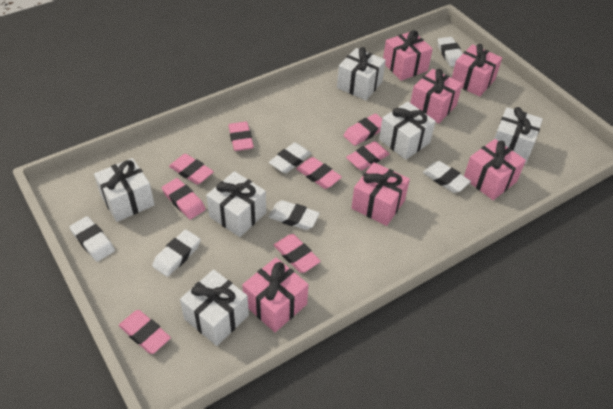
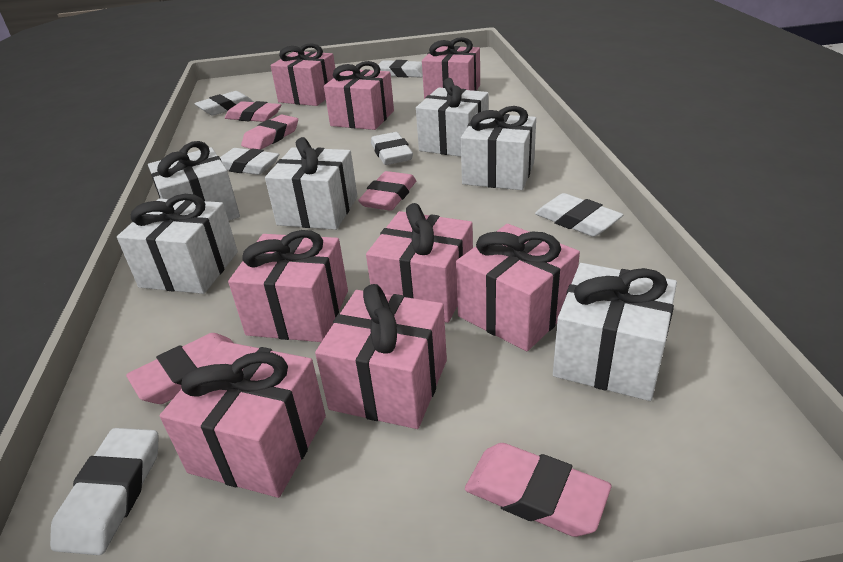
pink eraser: [119,310,171,354] [162,178,206,219] [169,154,214,185] [228,122,254,151] [274,234,321,273] [296,157,342,189] [344,114,382,146] [346,141,390,170] = 8 -> [126,333,233,404] [225,101,281,122] [241,114,298,149] [358,171,416,211] [465,443,611,537] = 5
pink gift: [242,258,308,332] [351,162,410,226] [383,30,433,81] [410,69,463,124] [452,44,502,97] [464,139,526,200] = 6 -> [160,341,326,498] [228,230,348,342] [271,43,335,106] [315,284,447,429] [324,61,394,130] [366,203,473,323] [422,37,480,99] [456,224,580,351] = 8

